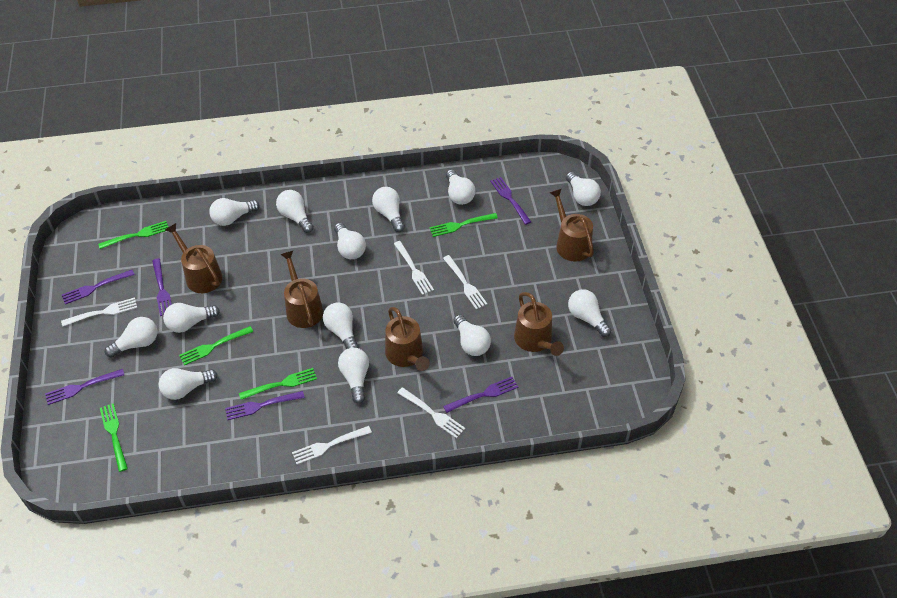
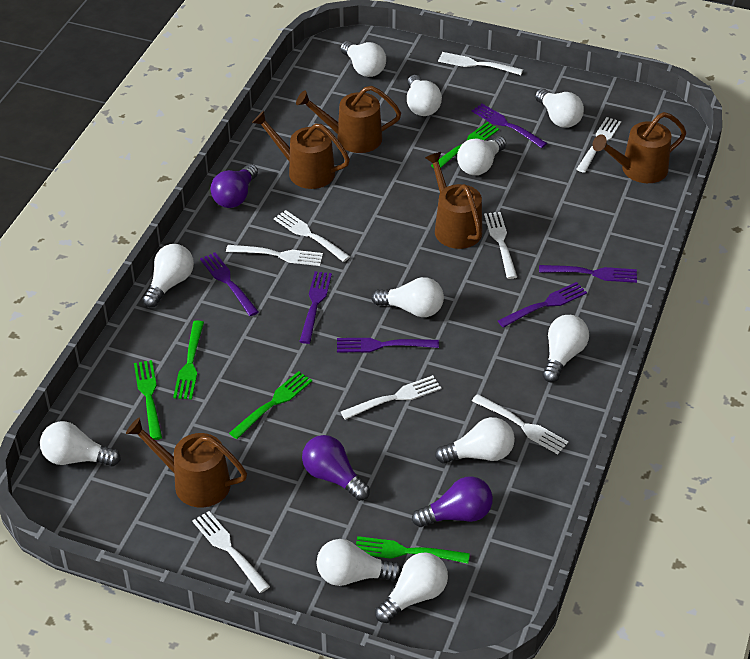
purple light bulb: none = 0 -> [211,164,258,208] [302,435,370,501] [412,476,493,527] = 3
white fork: [61,297,137,327] [292,426,372,464] [394,241,434,295] [397,387,465,438] [443,255,487,309] = 5 -> [192,511,270,593] [226,245,323,266] [274,210,350,262] [341,375,441,420] [438,52,523,75] [472,394,568,454] [484,212,517,279] [576,117,621,173] = 8
white light bulb: [105,317,158,358] [159,368,218,400] [163,303,220,333] [209,198,260,226] [276,190,314,233] [323,302,359,349] [334,223,366,259] [338,348,369,404] [372,187,405,232] [446,170,475,205] [453,315,491,356] [566,172,601,206] [568,289,611,337] = 13 -> [40,421,121,467] [143,244,194,307] [317,539,402,586] [340,41,386,77] [371,277,444,317] [375,552,448,623] [407,75,442,116] [435,417,515,463] [457,136,506,175] [535,88,584,128] [542,315,589,383] = 11

